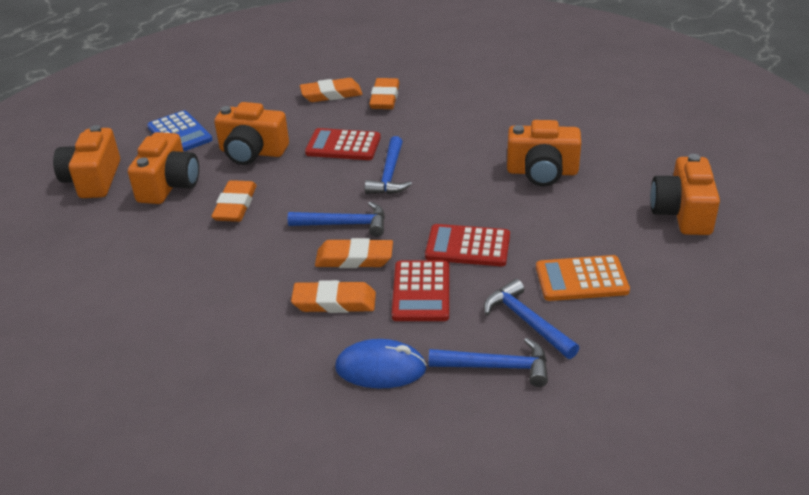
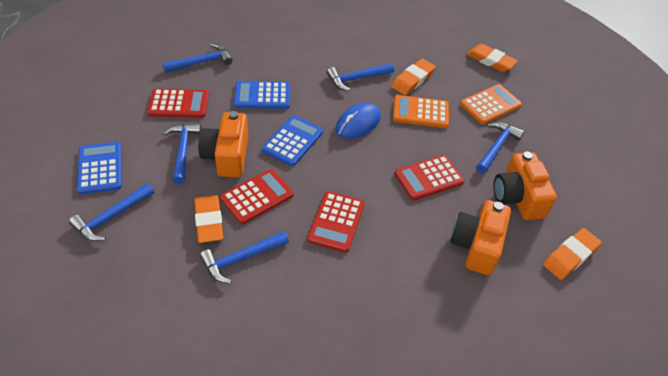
blue calculator: [147,110,213,151] = 1 -> [77,142,122,195] [234,81,290,109] [262,115,323,166] = 3
blue hammer: [288,202,385,237] [365,136,412,194] [429,338,548,387] [484,279,579,359] = 4 -> [69,183,154,241] [162,43,233,73] [163,123,201,184] [200,231,289,284] [327,63,394,91] [476,122,524,173] = 6
orange calculator: [536,255,630,301] = 1 -> [393,95,449,128] [460,84,522,124] = 2
orange camera: [53,125,120,198] [128,132,199,204] [214,102,289,165] [507,120,581,186] [650,154,720,235] = 5 -> [198,111,248,178] [450,200,511,275] [493,152,557,220] = 3
orange eraser: [211,180,257,222] [291,280,376,313] [300,78,362,102] [315,238,393,268] [369,78,399,109] = 5 -> [194,195,223,243] [391,59,436,95] [467,44,518,72] [543,228,602,280] = 4
red calculator: [305,128,381,160] [392,260,449,321] [425,224,510,266] = 3 -> [147,89,209,118] [220,169,294,224] [307,191,365,253] [395,155,465,200] = 4

